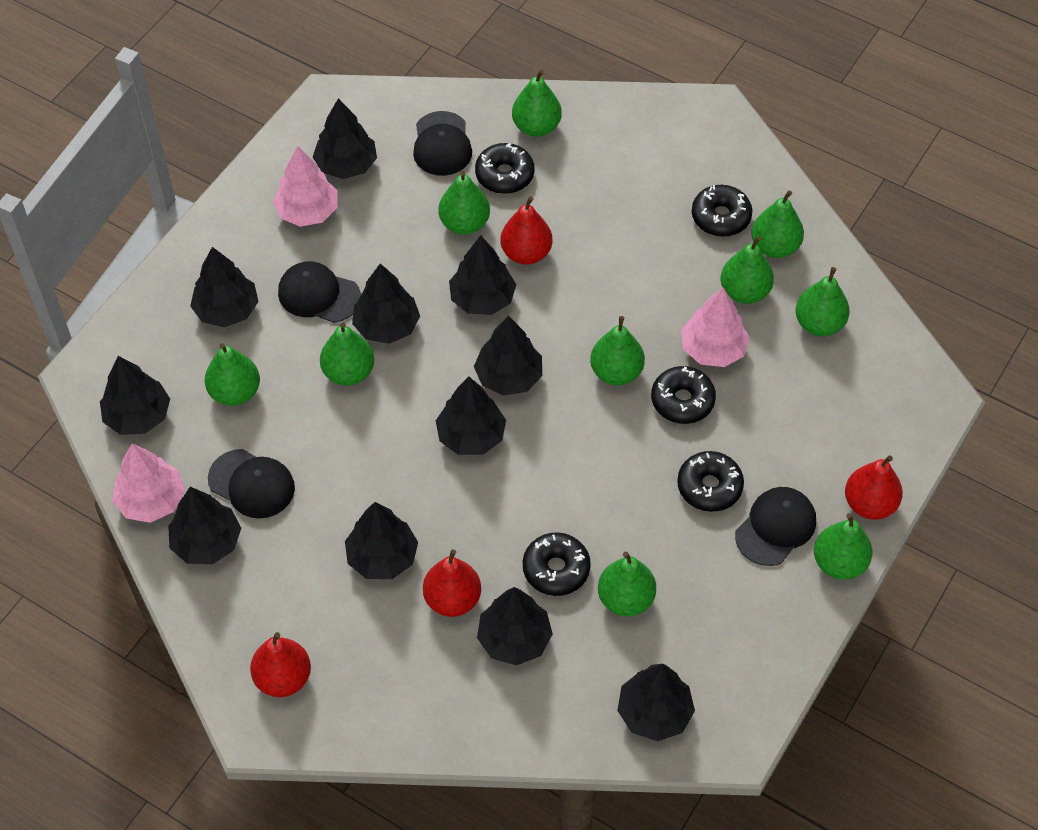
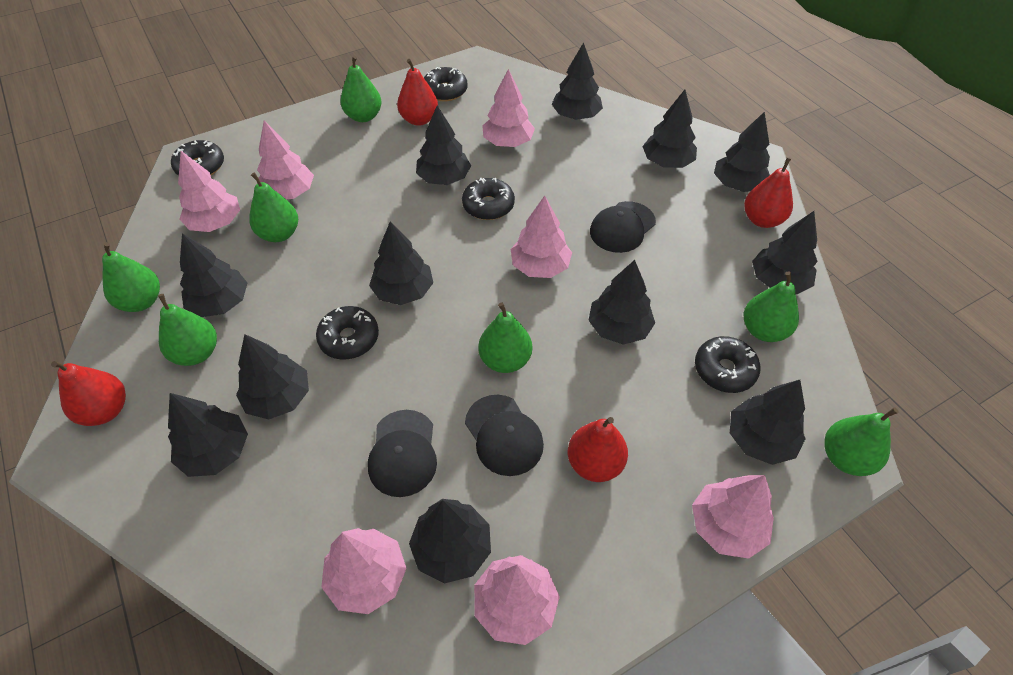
black cap: [208,449,295,519] [278,262,361,323] [413,111,472,176] [735,487,816,566] = 4 -> [368,410,437,497] [465,395,544,476] [590,201,656,253] = 3
black tree: [100,356,170,435] [168,487,241,564] [190,247,259,327] [313,98,377,179] [345,502,418,579] [352,263,420,344] [436,377,506,455] [449,235,516,315] [474,315,542,396] [477,587,553,666] [617,664,695,742] = 11 -> [168,393,248,477] [180,233,247,317] [236,334,309,420] [369,221,433,305] [409,499,491,583] [416,106,471,185] [552,42,603,120] [589,260,655,345] [642,90,697,168] [714,111,770,192] [730,380,806,465] [752,211,818,294] = 12
green pear: [205,343,260,406] [320,323,374,386] [439,171,490,235] [512,70,562,137] [590,316,645,385] [598,552,656,617] [721,236,774,304] [751,190,804,258] [795,267,850,336] [814,513,872,580] = 10 -> [102,242,160,312] [158,294,217,366] [249,172,298,242] [340,56,382,122] [478,302,532,373] [744,271,799,342] [825,407,898,476] = 7
pink tree: [112,443,185,523] [273,146,338,227] [681,288,750,367] = 3 -> [178,151,240,232] [257,120,314,199] [321,528,407,614] [474,555,560,645] [482,69,535,147] [511,196,572,278] [692,475,774,559] = 7

